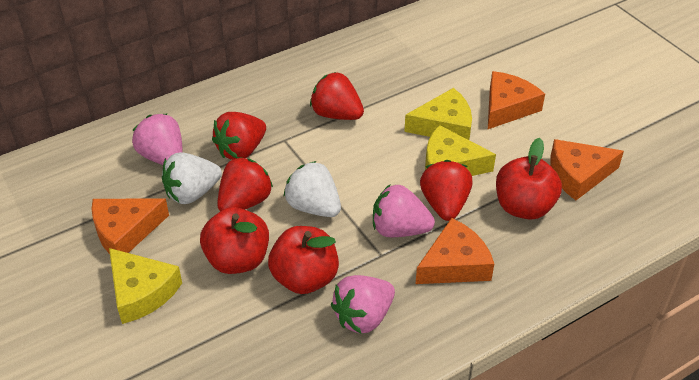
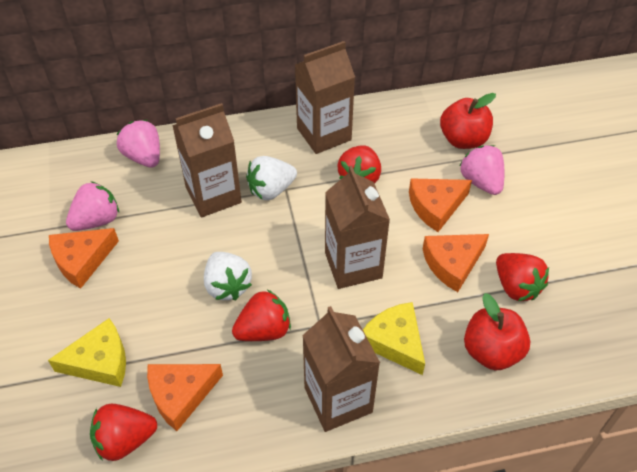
brown carton: none = 0 -> [172,103,242,218] [295,41,355,154] [302,306,380,432] [325,166,390,289] = 4
red apple: [200,207,269,274] [268,226,339,294] [496,138,562,220] = 3 -> [440,93,496,149] [464,293,530,370] = 2
yellow cheese: [109,248,182,324] [404,88,472,140] [425,125,496,176] = 3 -> [48,318,126,387] [363,302,425,375] = 2

